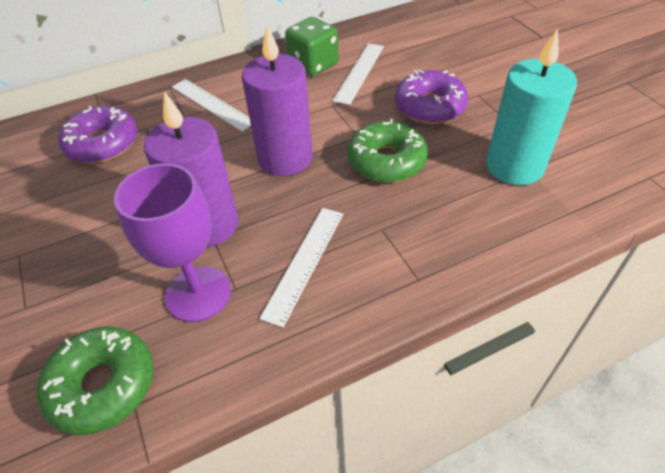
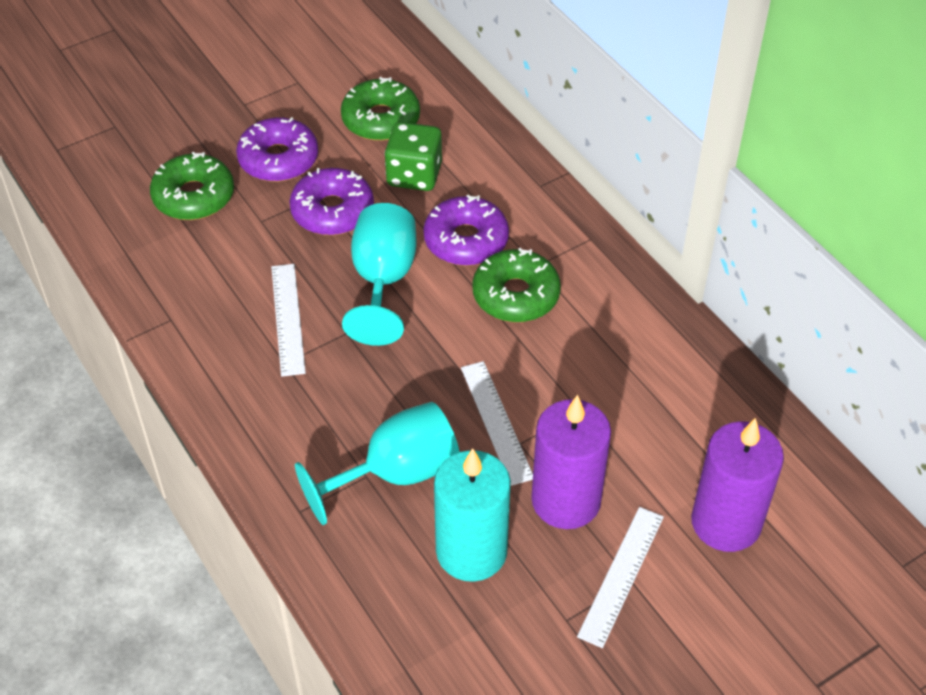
green donut: [36,326,154,435] [347,119,428,183] = 2 -> [150,152,234,220] [341,77,420,141] [472,248,561,322] = 3
purple donut: [58,106,138,164] [395,70,469,124] = 2 -> [236,117,318,182] [289,168,374,235] [423,194,509,266] = 3
purple goblet: [114,163,231,322] = 1 -> none = 0
turquoise goblet: none = 0 -> [295,402,459,525] [342,203,417,346] = 2

